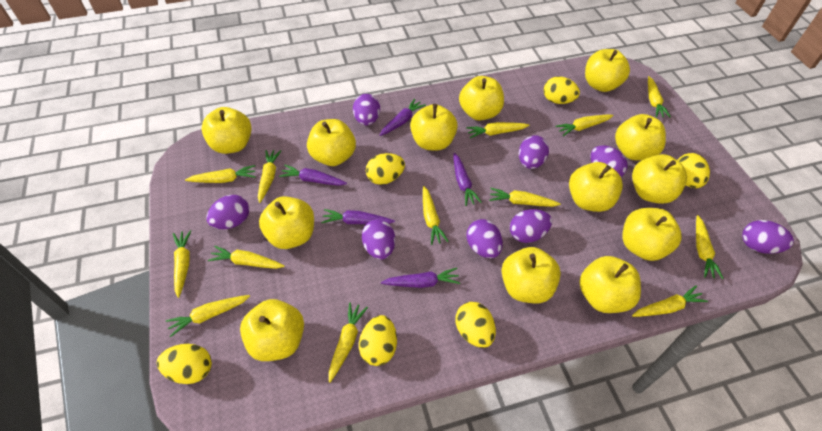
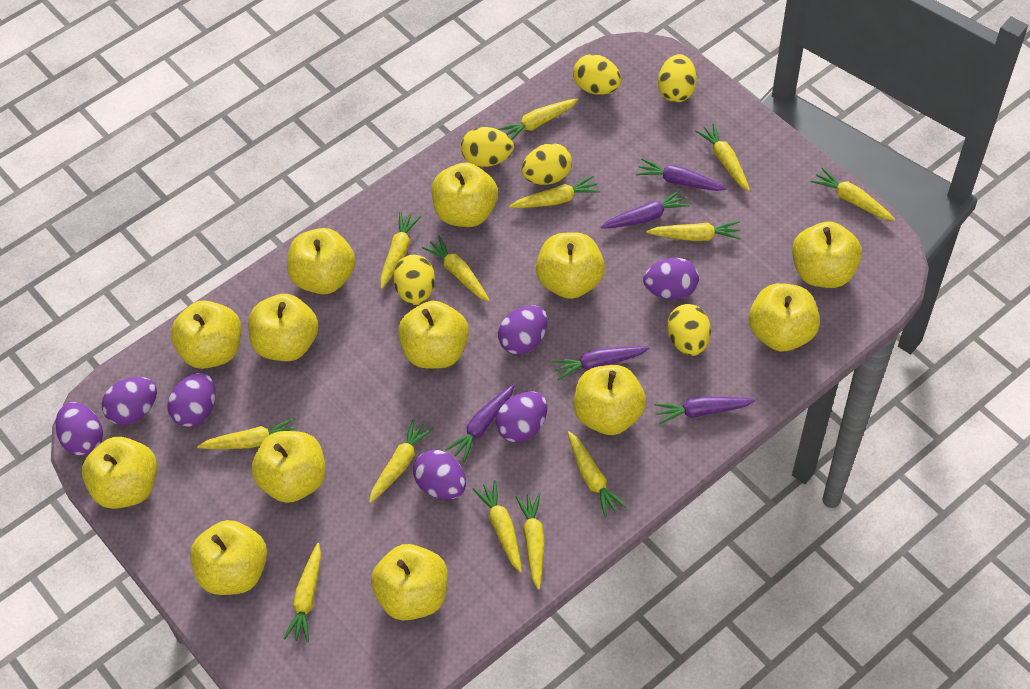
purple egg: [206,195,249,229] [353,94,380,126] [362,219,395,260] [467,219,503,258] [510,209,552,243] [519,135,549,169] [591,145,628,177] [742,220,794,254] = 8 -> [55,402,103,456] [101,377,157,425] [168,373,216,427] [413,450,466,500] [496,391,547,443] [498,305,548,355] [643,258,699,300] = 7

